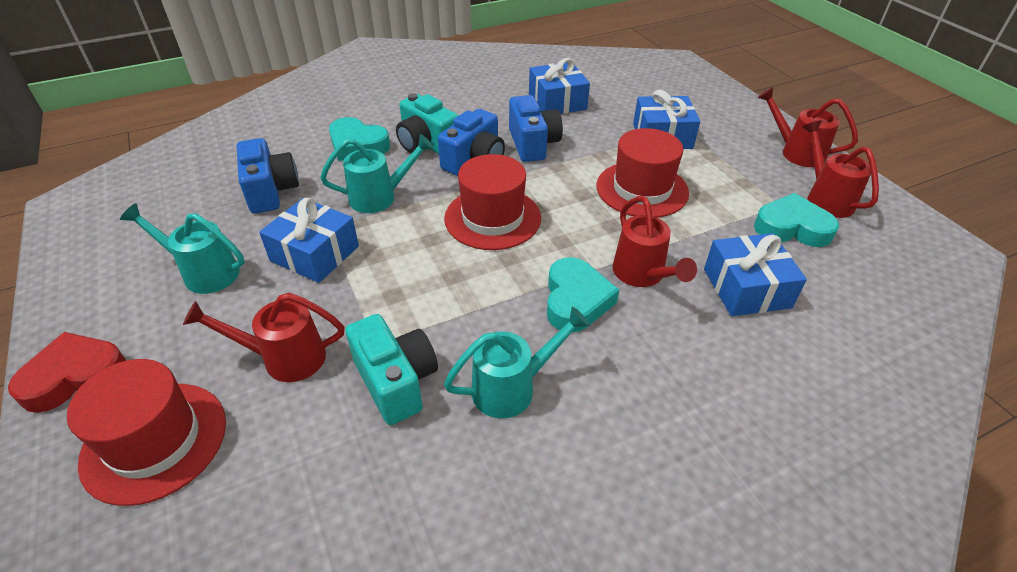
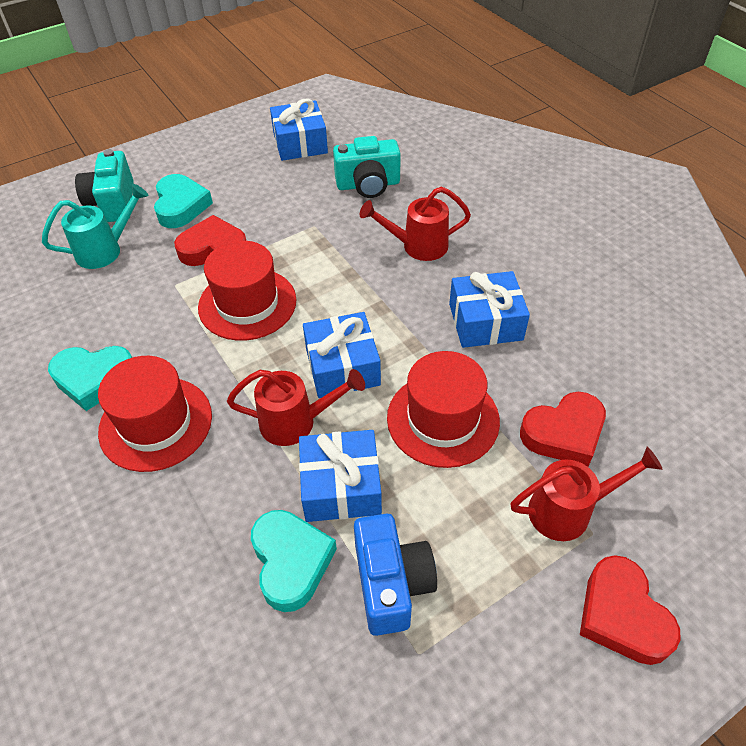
blue camera: [237,138,299,214] [438,109,505,176] [509,95,563,162] = 3 -> [354,514,437,636] = 1
red heart: [8,332,126,413] = 1 -> [174,215,246,266] [520,392,606,467] [580,555,681,665] = 3
red watering can: [183,293,345,382] [613,196,697,287] [757,87,858,167] [802,120,879,218] = 4 -> [227,369,365,446] [360,187,471,261] [510,447,662,541] = 3
turquoise watering can: [120,203,244,294] [320,134,434,213] [444,306,590,419] = 3 -> [42,184,149,269] = 1

